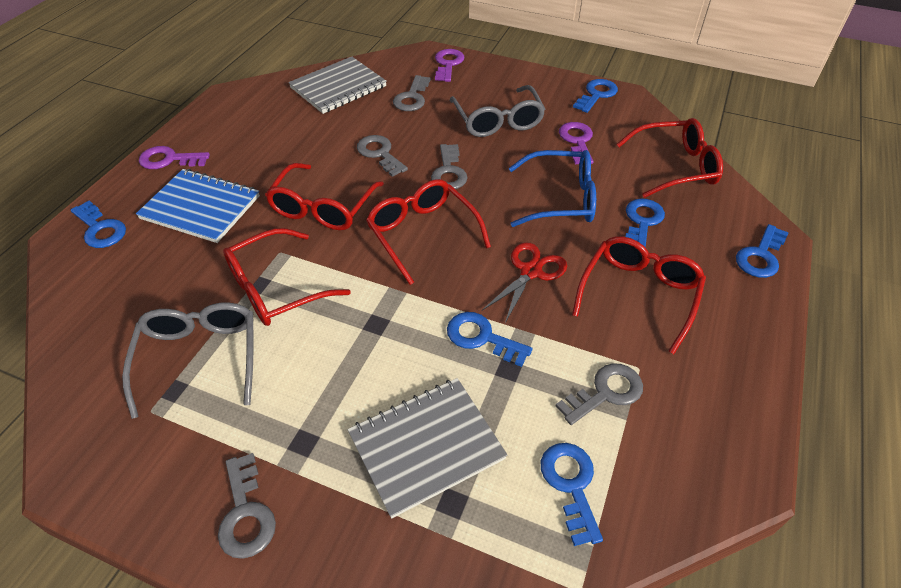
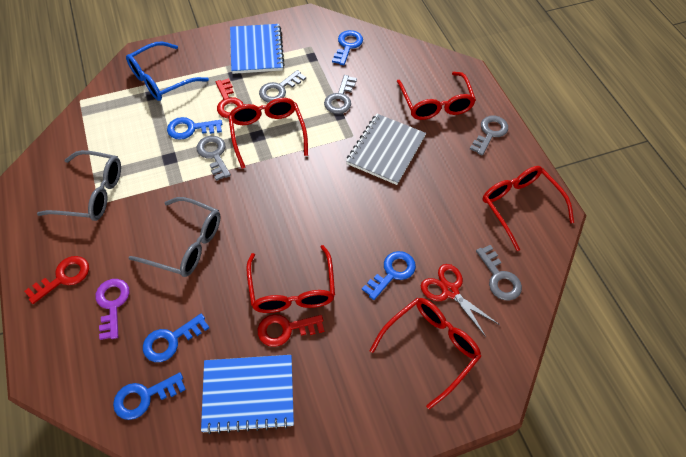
blue key: [71,201,126,248] [447,312,533,367] [541,443,603,546] [573,79,618,113] [625,198,665,248] [736,224,789,278] = 6 -> [113,372,186,420] [143,314,209,362] [167,117,222,140] [332,30,363,65] [362,251,416,300] = 5
blue notebook: [136,169,260,243] = 1 -> [201,355,294,434] [230,24,285,74] = 2
grey notebook: [289,57,387,114] [348,378,507,519] = 2 -> [346,114,426,185] = 1
purple key: [139,146,210,169] [435,49,464,82] [559,122,594,164] = 3 -> [95,279,130,340] = 1
red key: none = 0 -> [24,256,89,304] [216,78,244,118] [258,314,324,347] = 3

